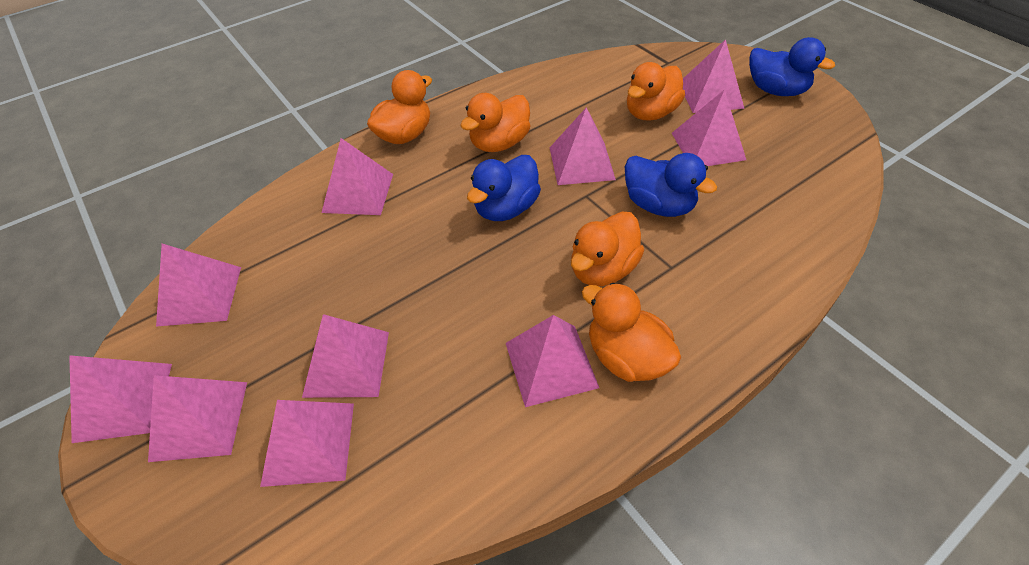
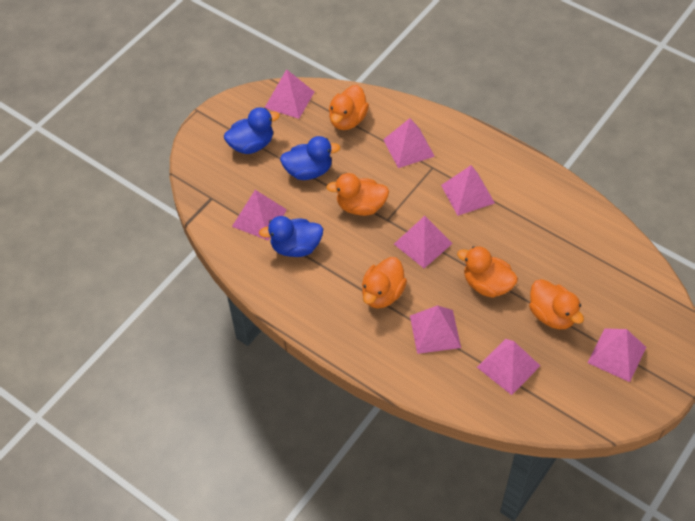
pink pyramid: [69,355,172,443] [148,375,247,462] [156,244,241,327] [260,400,354,487] [302,314,389,398] [321,138,393,215] [506,315,599,407] [550,107,616,185] [672,90,746,166] [683,39,745,113] = 10 -> [232,190,287,241] [264,69,314,119] [383,118,435,168] [394,216,453,268] [410,305,461,354] [441,165,495,216] [477,339,540,395] [588,328,646,382] = 8

